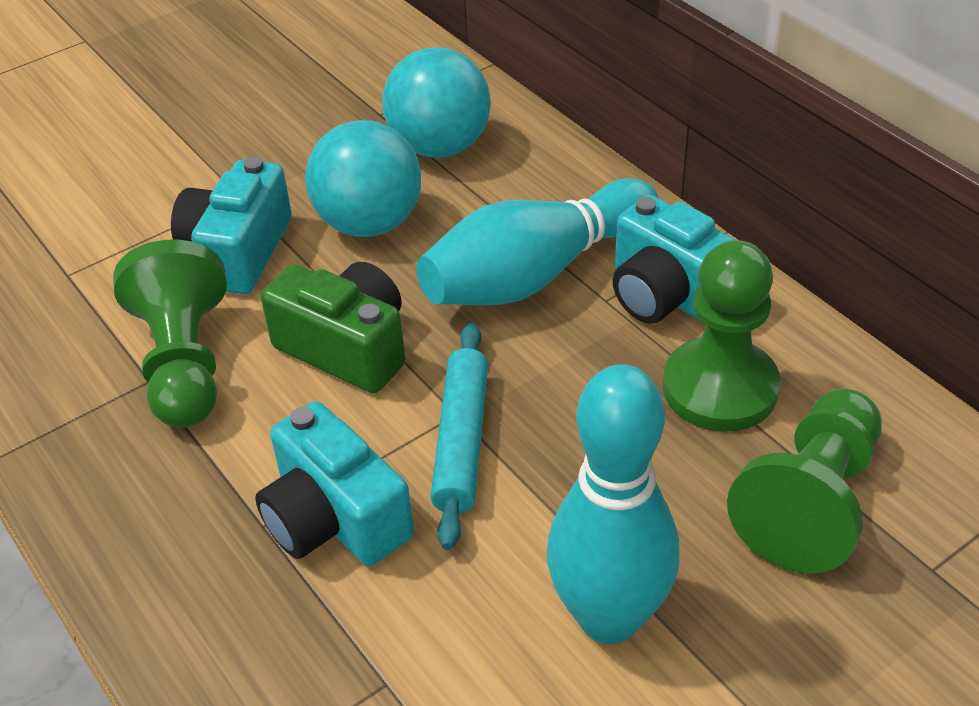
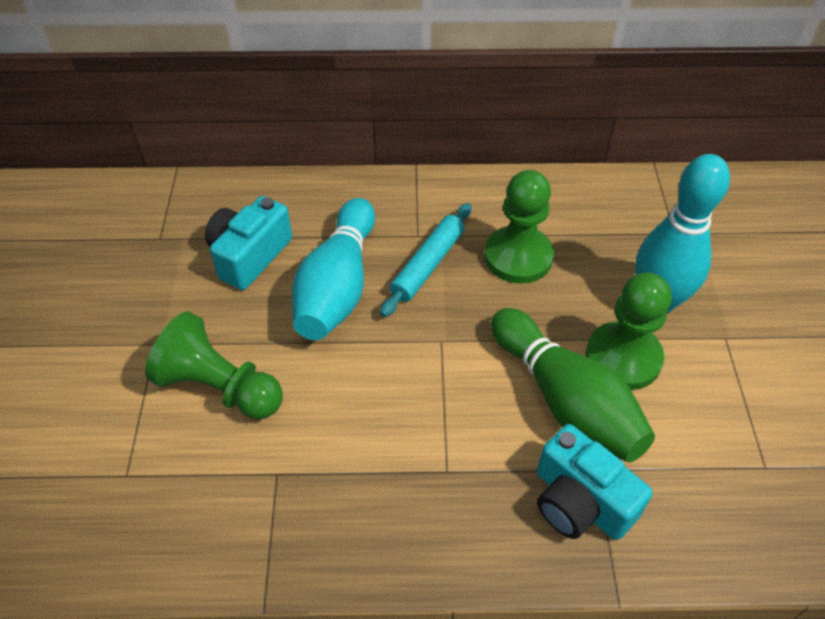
green bowling pin: none = 0 -> [491,308,655,462] = 1
green camera: [261,262,405,393] = 1 -> none = 0
turquoise ball: [305,120,421,237] [383,47,491,158] = 2 -> none = 0
turquoise camera: [171,157,292,294] [255,401,414,566] [613,195,735,323] = 3 -> [205,196,292,290] [537,424,653,540] = 2

